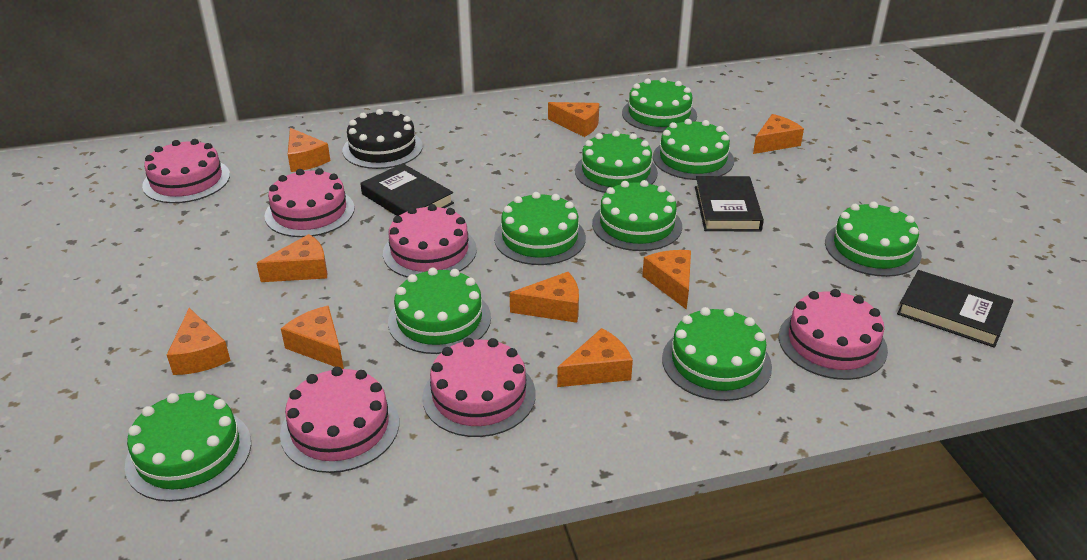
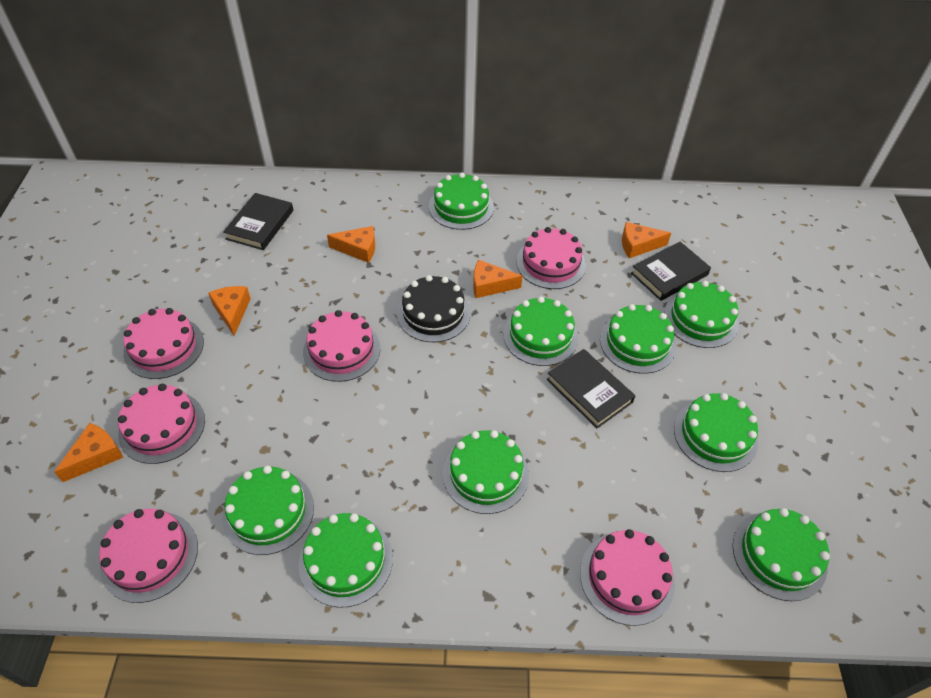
orange cheese: [167,308,231,375] [256,234,327,282] [281,306,344,369] [288,128,330,172] [510,272,579,323] [548,102,599,137] [557,328,633,387] [642,250,691,310] [753,114,804,154] = 9 -> [54,423,123,482] [208,286,251,336] [327,226,375,263] [473,260,523,298] [622,222,671,258] = 5

